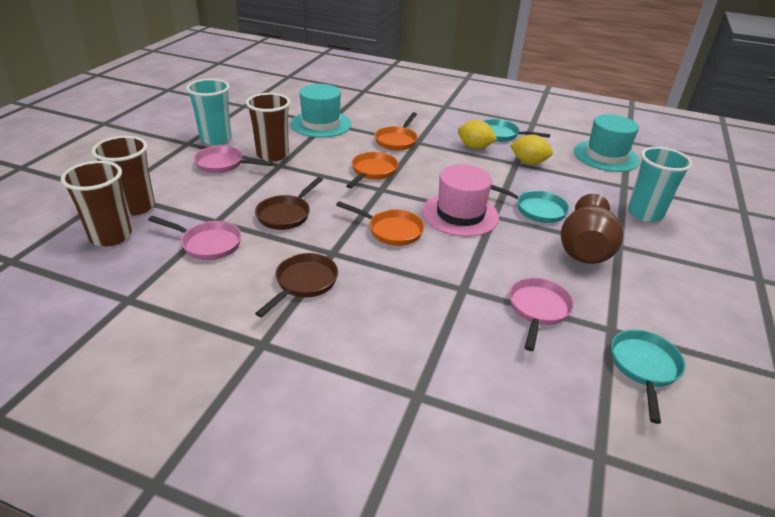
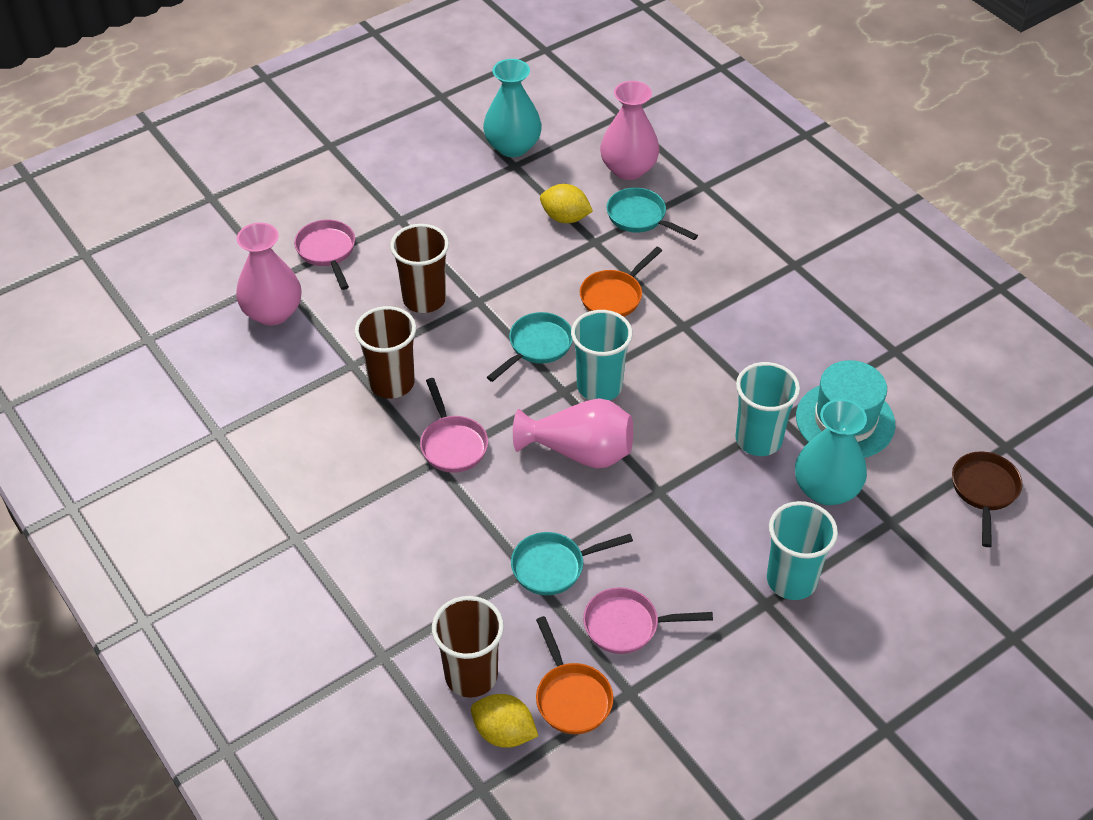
brown pan: [255,177,323,230] [255,253,338,317] = 2 -> [952,451,1023,547] = 1
brown vase: [561,194,624,264] = 1 -> none = 0
orange pan: [336,201,424,246] [346,152,398,188] [375,112,418,151] = 3 -> [536,616,613,734] [580,247,662,317] = 2
pink hat: [422,165,499,237] = 1 -> none = 0
pink vase: none = 0 -> [236,223,301,326] [513,398,633,468] [600,81,659,180] = 3
turquoise cup: [186,79,231,145] [628,147,692,222] = 2 -> [571,310,633,400] [735,362,800,456] [767,501,838,600] = 3
turquoise hat: [290,84,352,138] [574,114,640,172] = 2 -> [796,360,896,458] = 1
turquoise vase: none = 0 -> [483,59,542,157] [795,399,867,505] = 2

